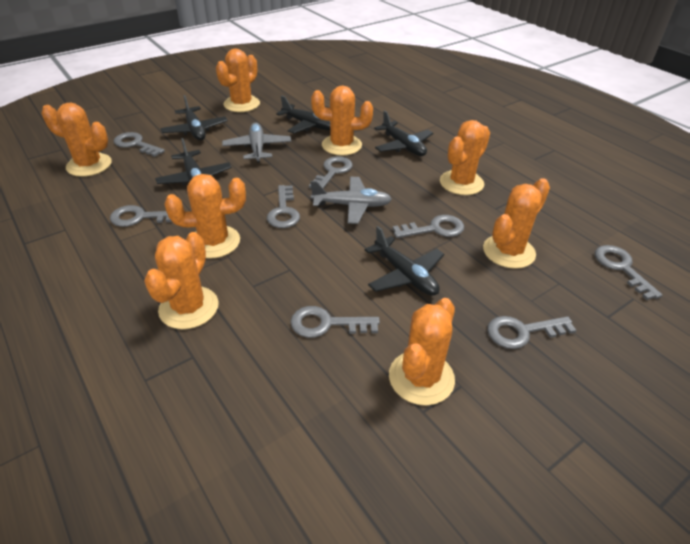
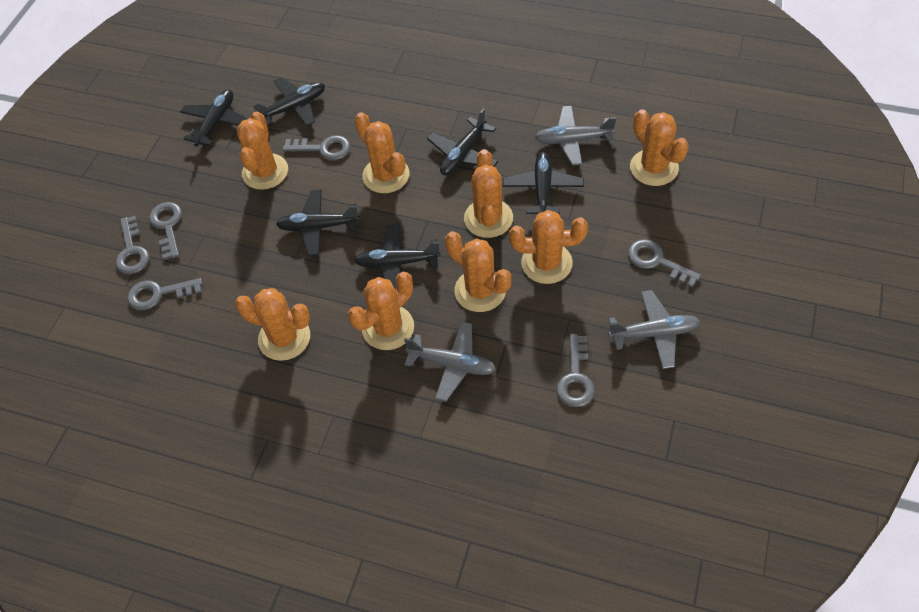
black plane: [155,138,232,186] [160,95,228,140] [276,96,330,134] [365,226,444,296] [374,111,433,156] = 5 -> [180,89,247,146] [253,77,325,126] [276,190,360,256] [354,224,441,289] [427,109,499,176] [503,152,584,214] = 6
grey key: [110,205,172,227] [114,132,165,157] [267,185,300,228] [291,306,380,338] [309,156,353,189] [392,215,464,238] [487,316,576,349] [595,245,663,300] = 8 -> [116,216,149,274] [127,278,202,310] [149,202,182,260] [283,135,350,160] [557,334,595,407] [628,239,701,287] = 6
grey plane: [222,122,291,163] [310,177,392,224] = 2 -> [404,321,496,402] [535,106,616,165] [608,290,700,369] = 3

